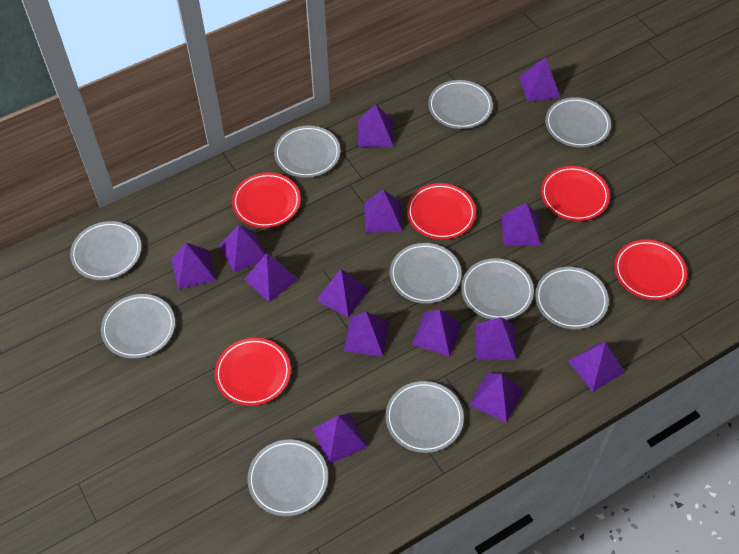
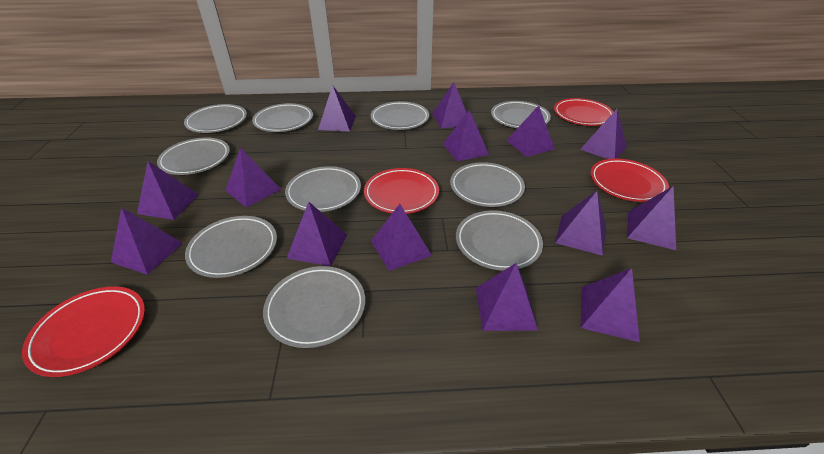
red plate: [215,338,291,406] [232,173,301,228] [407,183,476,240] [541,166,610,221] [614,239,687,300] = 5 -> [22,286,145,377] [364,168,439,214] [554,98,613,126] [590,159,669,202] = 4

